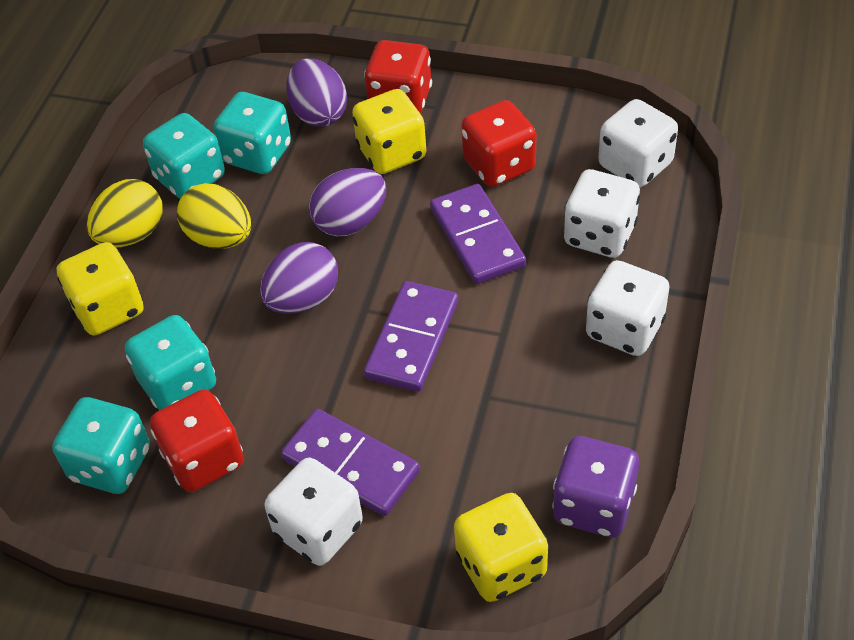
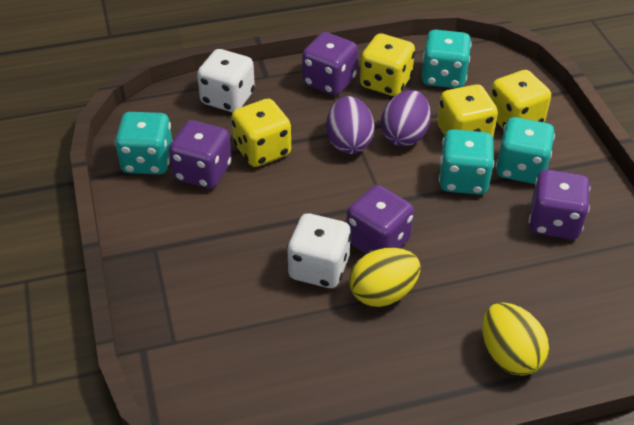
purple dice: [552,436,639,537] = 1 -> [169,120,231,189] [302,32,358,95] [346,185,414,254] [529,169,590,239] = 4
purple domino: [281,409,420,516] [364,281,458,392] [430,184,526,284] = 3 -> none = 0
purple egg: [260,242,338,314] [286,58,347,126] [309,168,386,236] = 3 -> [326,96,375,154] [381,90,431,146] = 2
red dice: [150,389,244,492] [364,40,432,114] [461,100,537,187] = 3 -> none = 0
white dice: [264,458,363,566] [564,169,640,258] [586,260,670,356] [598,99,678,188] = 4 -> [197,49,255,112] [287,213,351,288] = 2
yellow dice: [57,242,143,336] [352,89,426,174] [454,493,548,602] = 3 -> [231,99,291,167] [360,34,415,96] [437,84,498,137] [490,70,551,128] = 4

